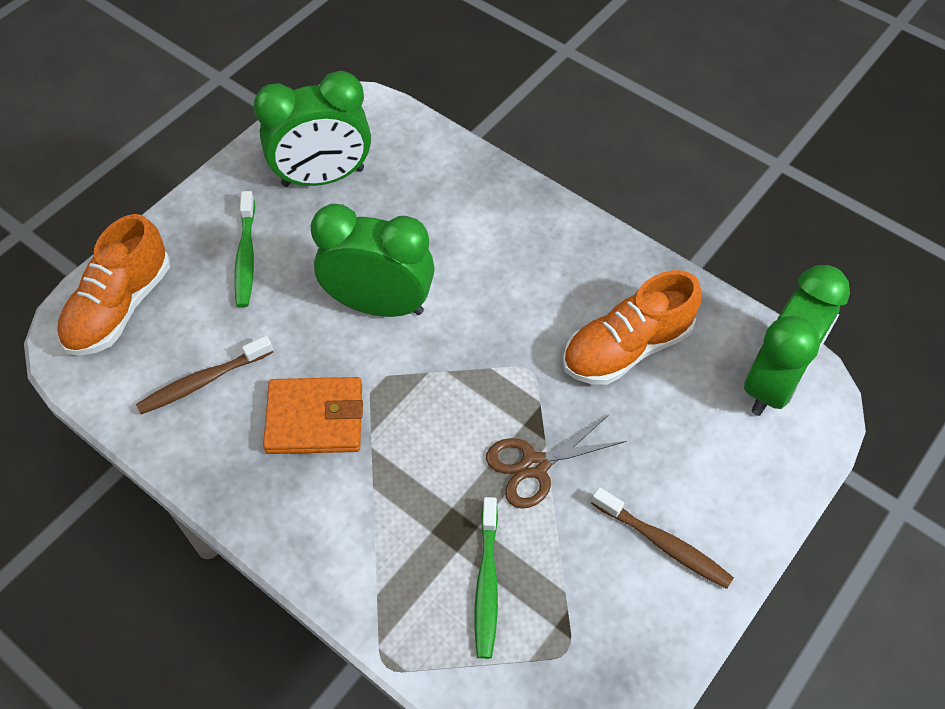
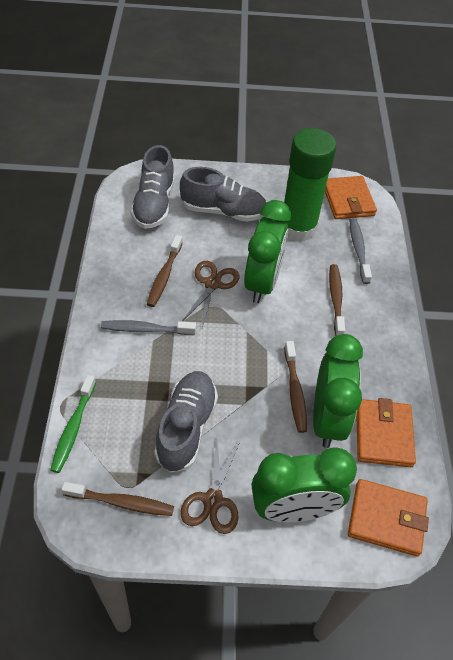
brown scissors: [486,415,627,509] = 1 -> [180,438,241,534] [182,261,240,328] = 2
brown toothbrush: [136,336,273,414] [591,487,734,589] = 2 -> [61,482,174,516] [147,235,183,307] [284,341,307,433] [329,264,345,336] = 4
green glue stick: none = 0 -> [284,128,336,242] = 1
green toothbrush: [234,191,255,308] [475,497,498,659] = 2 -> [50,375,96,473] = 1
grey shoe: none = 0 -> [131,145,175,229] [154,371,218,473] [180,167,266,222] = 3
grey toothbrush: none = 0 -> [101,320,196,335] [350,218,372,284] = 2
orange shoe: [57,214,170,356] [563,270,701,385] = 2 -> none = 0
orange wallet: [263,377,363,454] = 1 -> [325,176,377,219] [348,479,429,557] [356,398,416,467] = 3

